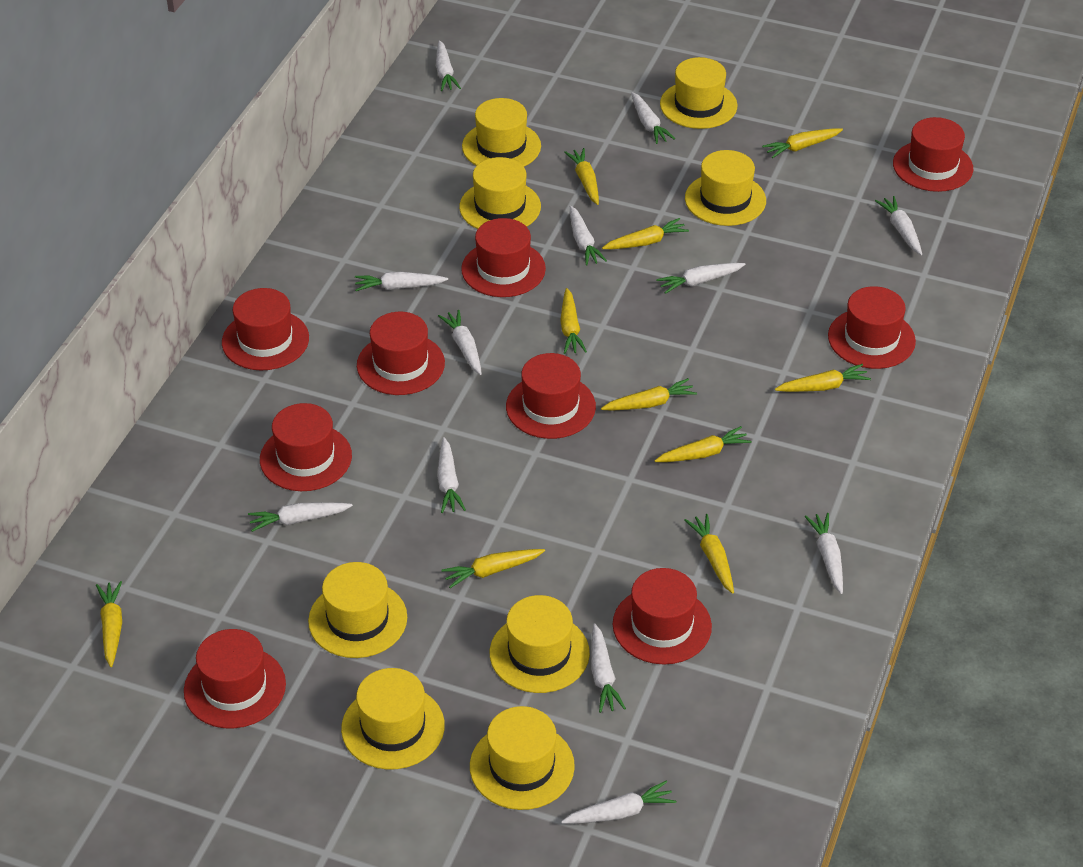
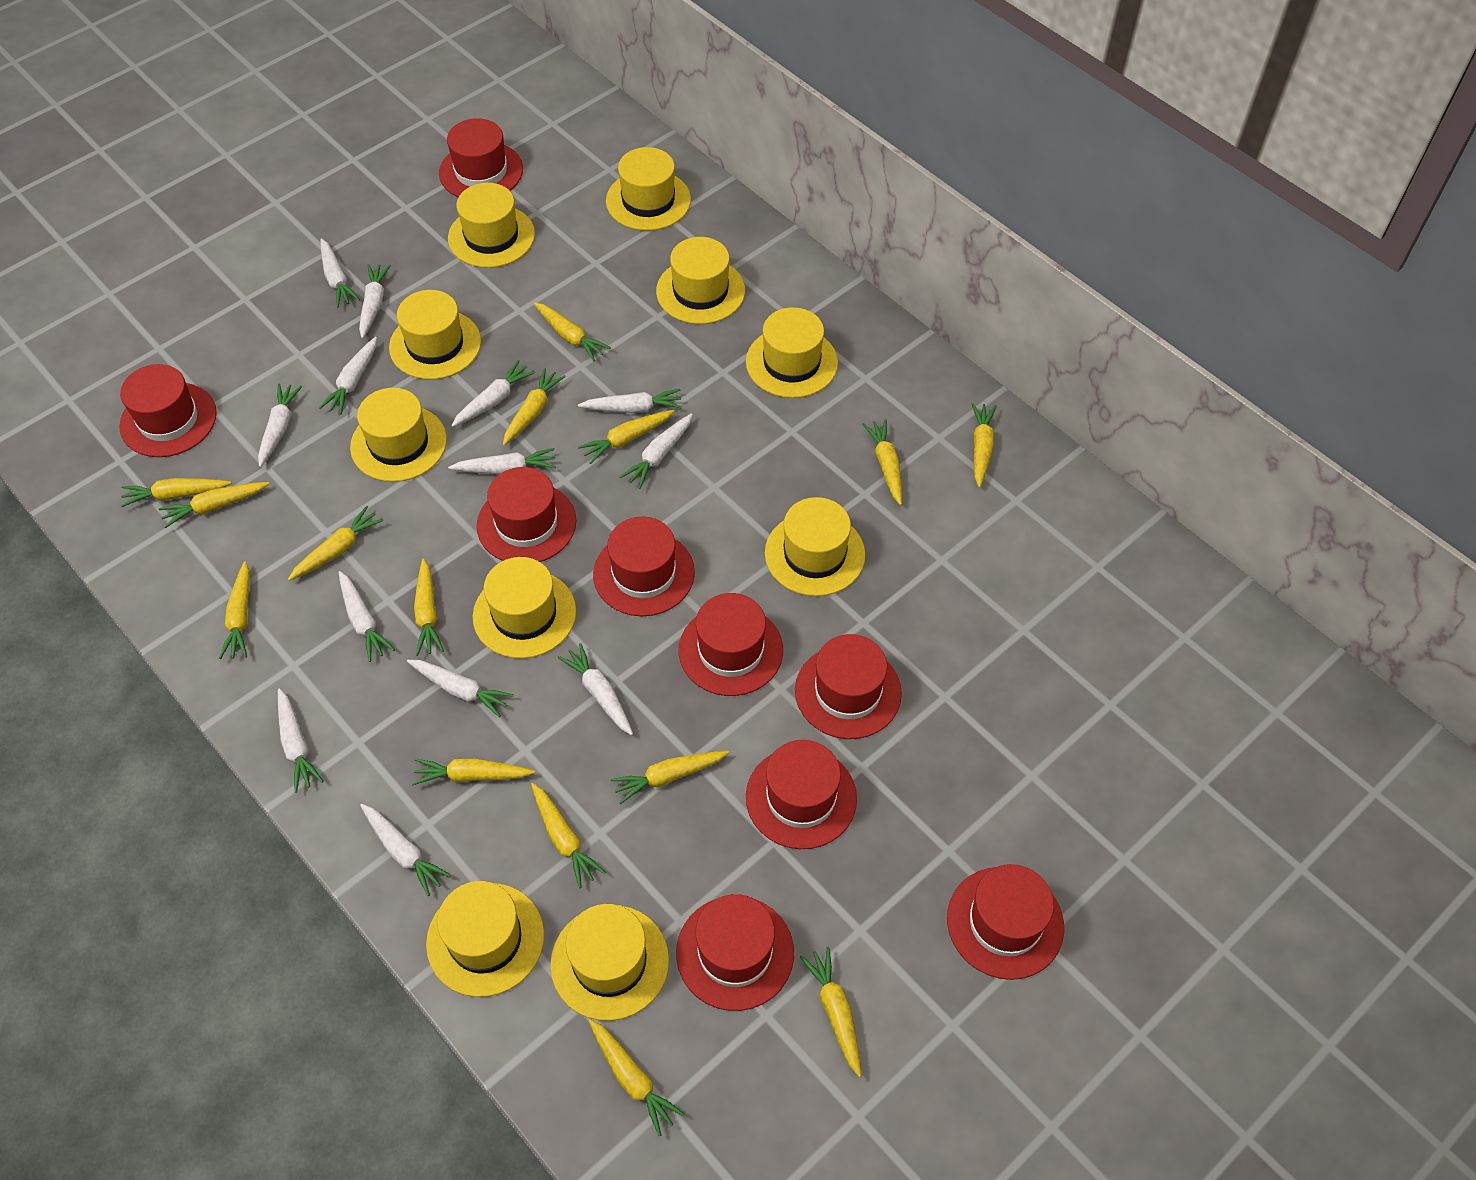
white carrot: [248,502,353,532] [355,272,448,291] [436,40,461,91] [437,437,466,513] [438,310,482,375] [561,780,676,824] [570,206,607,266] [591,623,626,713] [631,92,675,144] [656,263,745,294] [804,513,843,594] [875,196,922,255] = 12 -> [258,384,302,467] [278,688,324,793] [319,337,377,415] [320,239,360,308] [338,571,395,662] [359,264,391,338] [360,804,451,896] [407,660,514,717] [448,448,556,474] [451,360,535,427] [558,643,633,735] [578,389,682,413] [620,413,693,489] = 13
yellow carrot: [96,581,122,667] [441,549,545,588] [560,288,587,354] [564,148,599,205] [601,378,697,411] [602,218,689,249] [655,426,751,462] [684,514,734,594] [762,128,843,158] [775,364,871,392] = 10 -> [121,478,232,507] [159,482,269,528] [219,562,250,659] [288,506,384,581] [412,759,535,785] [414,558,444,656] [503,368,566,446] [531,783,606,888] [534,302,611,361] [578,410,675,464] [589,1019,685,1136] [610,751,729,804] [800,946,862,1077] [862,419,902,505] [972,403,997,488] = 15
yellow hat: [308,562,407,658] [341,668,445,770] [459,157,541,229] [462,98,541,167] [470,706,575,810] [490,595,590,693] [660,57,737,129] [685,150,766,226] = 8 -> [350,388,447,482] [389,290,481,380] [426,881,544,997] [448,183,535,268] [473,557,576,659] [550,904,669,1021] [606,147,691,231] [656,237,745,324] [746,307,838,398] [765,497,865,596] = 10

